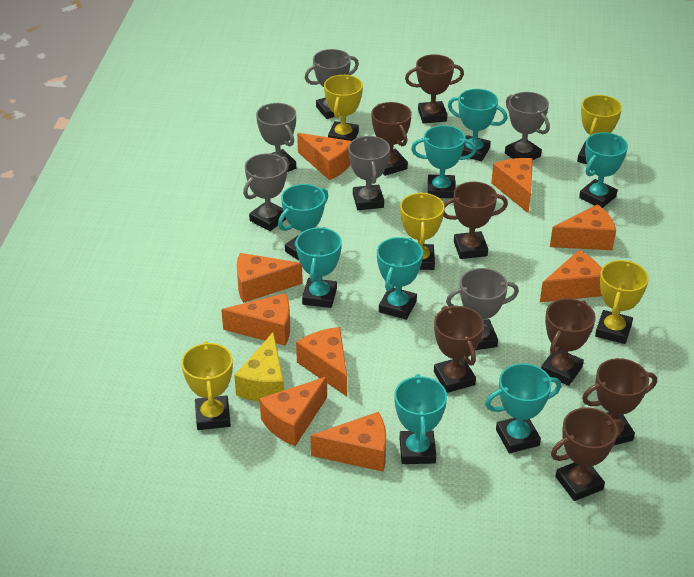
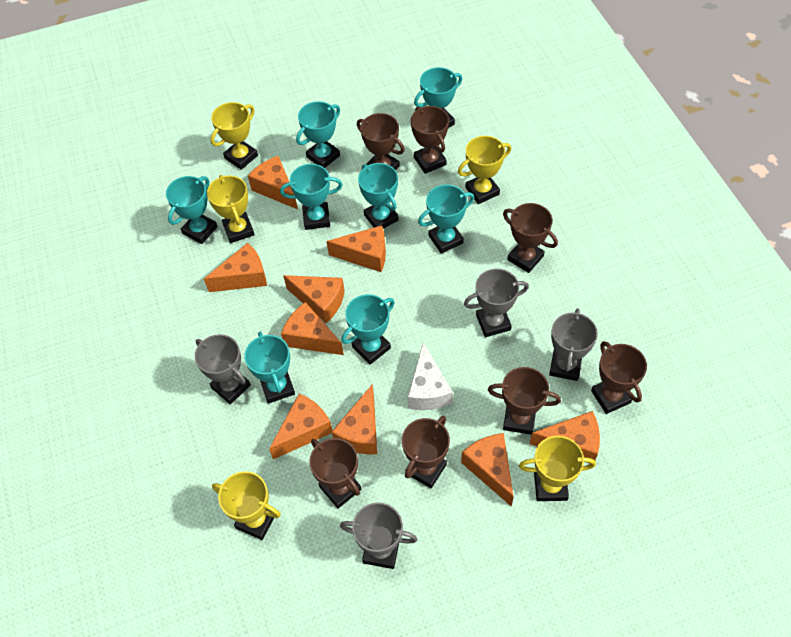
grey trophy: [243,153,289,231] [256,103,296,172] [305,49,359,119] [348,136,390,210] [446,268,519,350] [505,92,550,160] = 6 -> [195,334,251,404] [340,502,418,569] [464,269,529,337] [549,308,597,381] = 4
white cheese: none = 0 -> [408,342,453,410] = 1
yellow cheese: [234,332,284,402] = 1 -> none = 0

